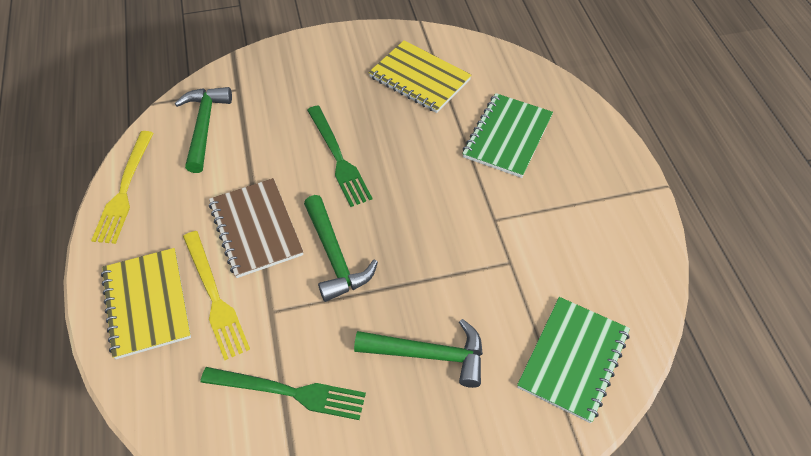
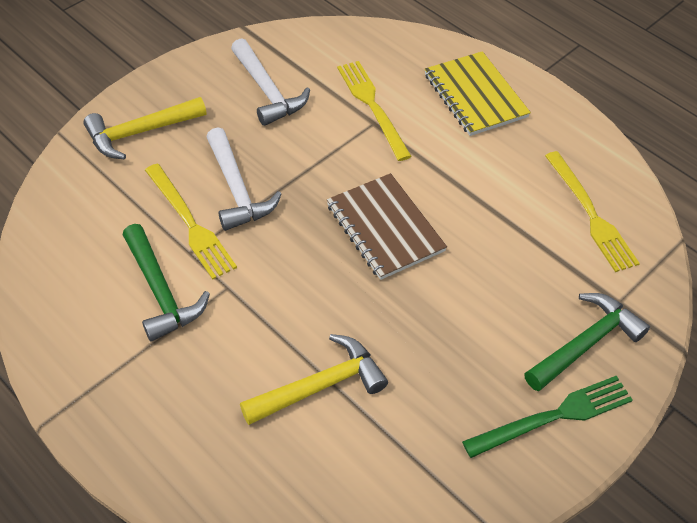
green fork: [200,367,366,420] [307,106,372,207] = 2 -> [462,376,633,458] = 1
green hammer: [175,87,232,173] [304,195,378,302] [354,319,483,388] = 3 -> [123,224,210,342] [524,293,650,391] = 2
green notebook: [462,93,553,178] [517,297,630,423] = 2 -> none = 0
white hammer: none = 0 -> [207,127,282,231] [231,38,310,126] = 2
yellow fork: [91,131,153,244] [183,231,250,360] = 2 -> [145,163,237,280] [337,61,412,161] [545,151,640,272] = 3
yellow hammer: none = 0 -> [83,97,207,160] [240,334,388,425] = 2
yellow notebook: [101,248,191,359] [369,40,472,113] = 2 -> [425,51,531,136] = 1

